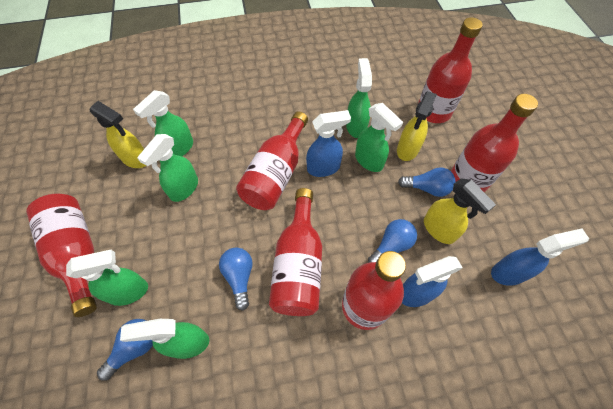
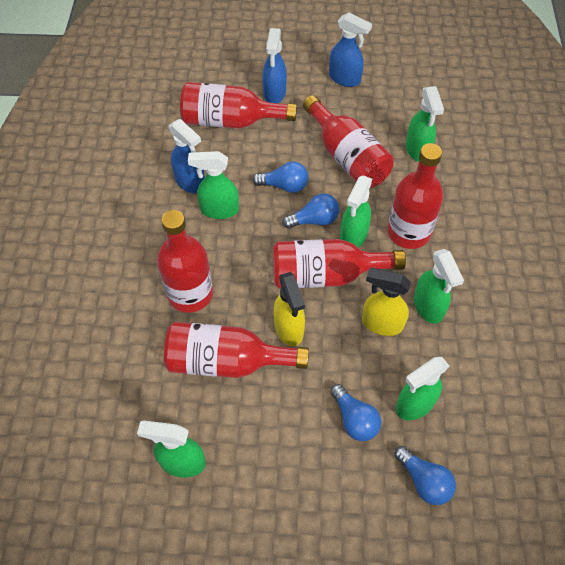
yellow spray bottle: [89,101,146,168] [397,91,437,161] [424,178,496,244] = 3 -> [274,272,305,346] [362,268,411,336] = 2

